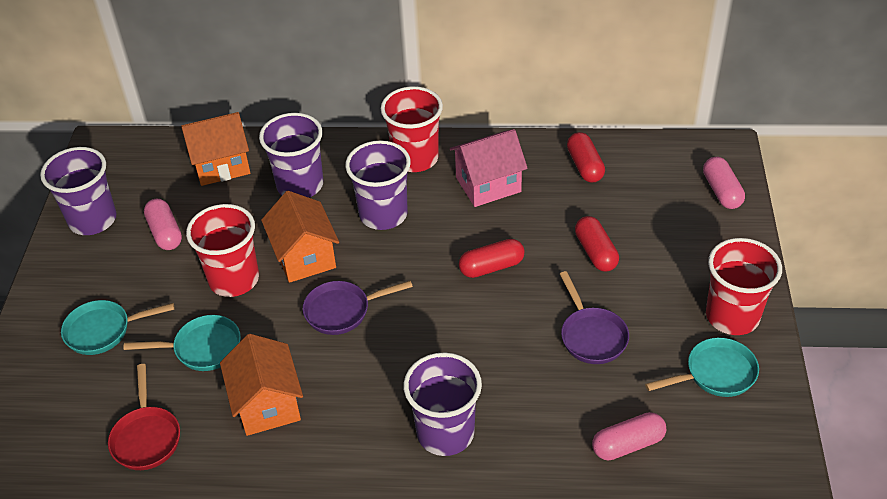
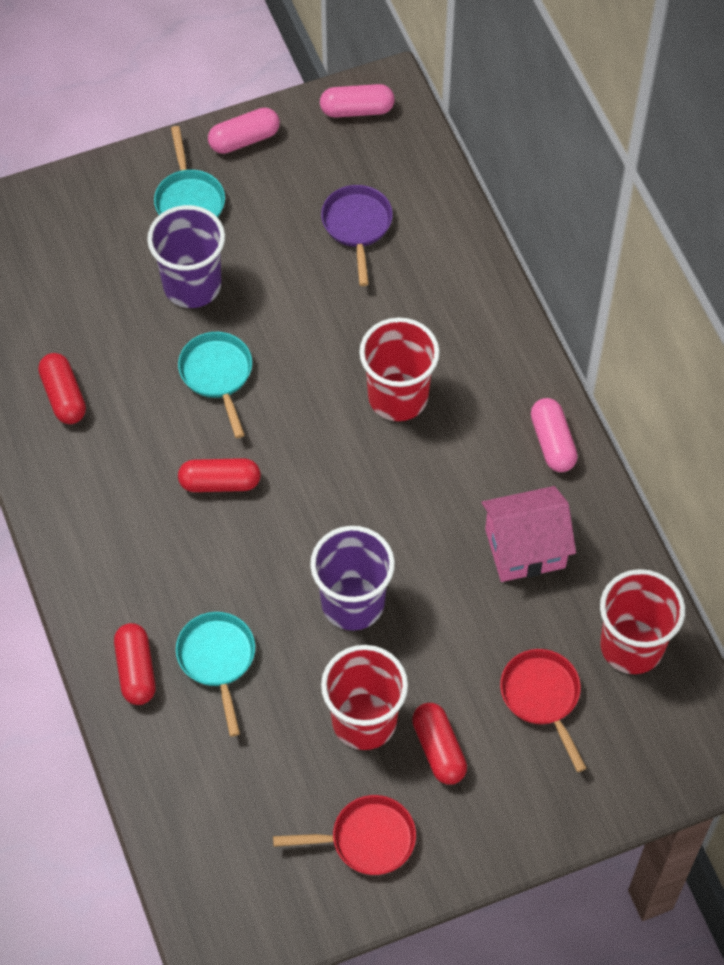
orange house: [181,112,250,186] [220,334,303,436] [261,191,339,283] = 3 -> none = 0
purple cup: [40,147,116,235] [259,113,323,198] [345,140,411,230] [403,353,482,456] = 4 -> [147,205,225,308] [310,526,395,631] = 2
purple pan: [303,280,413,335] [560,271,629,364] = 2 -> [321,185,393,286] = 1
red capsule: [459,239,525,278] [567,132,605,183] [575,216,619,271] = 3 -> [38,353,86,424] [114,623,156,705] [178,458,261,492] [412,703,467,785] = 4
red pan: [108,364,180,470] = 1 -> [273,795,416,875] [500,649,586,772] = 2

